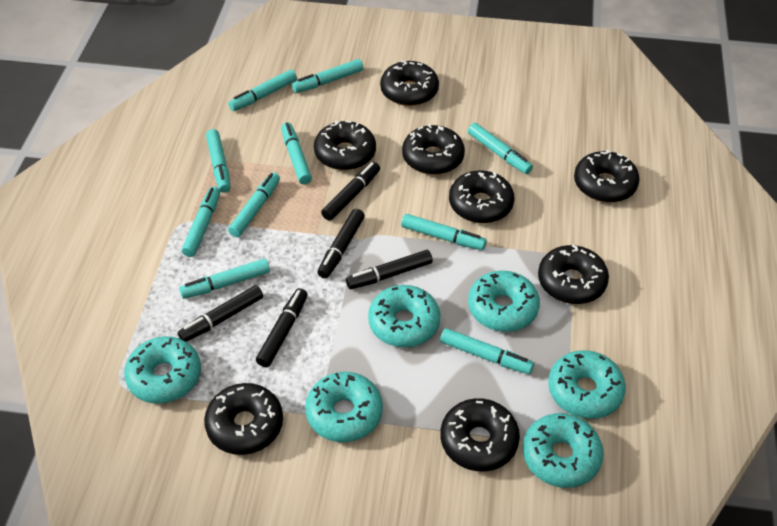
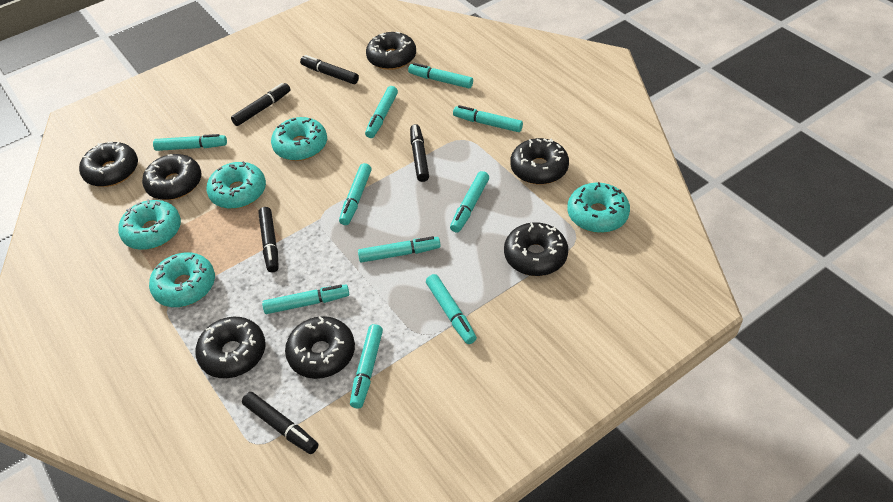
black donut: [204,383,283,455] [314,121,376,170] [380,60,439,106] [402,124,465,175] [440,398,520,471] [449,170,514,223] [538,245,609,304] [574,149,640,203] = 8 -> [79,142,138,187] [142,154,202,200] [195,317,266,378] [285,316,355,379] [366,32,416,70] [504,222,568,276] [511,138,569,185] = 7
turquoise donut: [124,336,201,404] [305,372,383,442] [368,285,440,347] [468,271,540,332] [522,413,604,488] [548,350,626,419] = 6 -> [118,199,181,250] [149,252,215,307] [207,161,266,209] [271,117,327,161] [567,182,630,233] = 5

